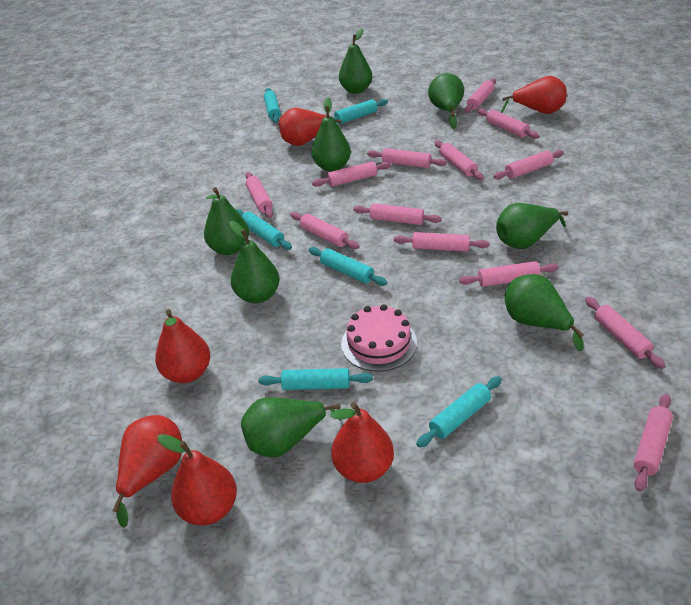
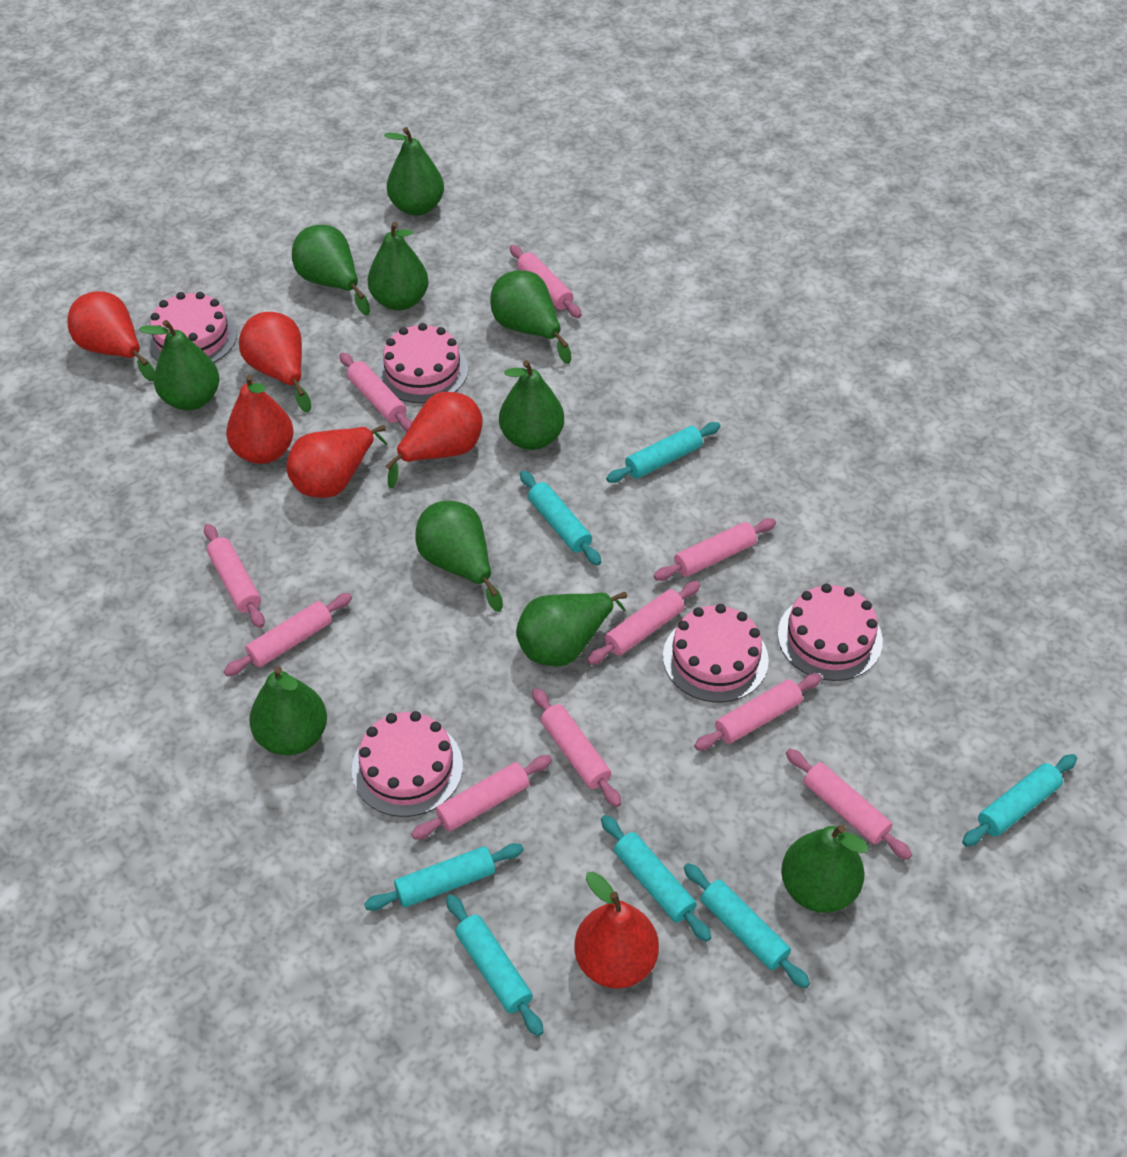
green pear: [204,187,249,255] [229,221,280,303] [241,397,342,457] [311,97,351,172] [339,29,372,94] [428,73,464,129] [496,203,568,249] [505,274,584,351] = 8 -> [139,320,219,411] [249,666,327,755] [292,225,370,315] [367,222,429,311] [384,127,444,216] [416,501,503,612] [490,270,571,364] [499,360,564,450] [516,592,627,667] [781,825,868,913] = 10
pink cake: [341,304,417,372] = 1 -> [147,292,237,363] [352,711,463,817] [377,323,468,403] [663,604,769,702] [778,584,883,681] = 5
pink rolling pin: [246,172,273,218] [291,212,359,249] [312,161,391,187] [353,203,442,225] [367,148,447,168] [394,232,489,252] [435,140,484,180] [459,261,559,287] [465,78,496,113] [478,109,539,139] [493,150,564,179] [585,297,665,369] [633,394,673,492] = 13 -> [204,524,265,628] [224,593,352,676] [339,353,412,431] [411,755,552,840] [510,245,582,318] [532,688,621,807] [587,581,700,665] [654,518,776,581] [694,673,822,750] [786,749,912,860] = 10
turquoise rolling pin: [236,209,292,250] [259,368,373,390] [264,88,281,123] [309,247,387,286] [333,99,388,124] [416,376,502,447] = 6 -> [364,843,524,911] [446,894,543,1036] [520,471,601,566] [601,815,711,942] [606,422,720,483] [684,863,810,988] [962,754,1077,847] = 7

